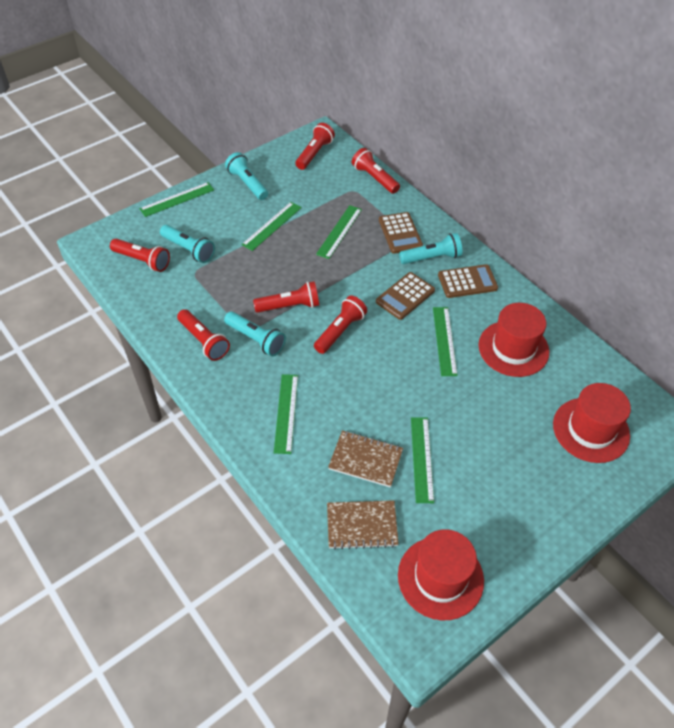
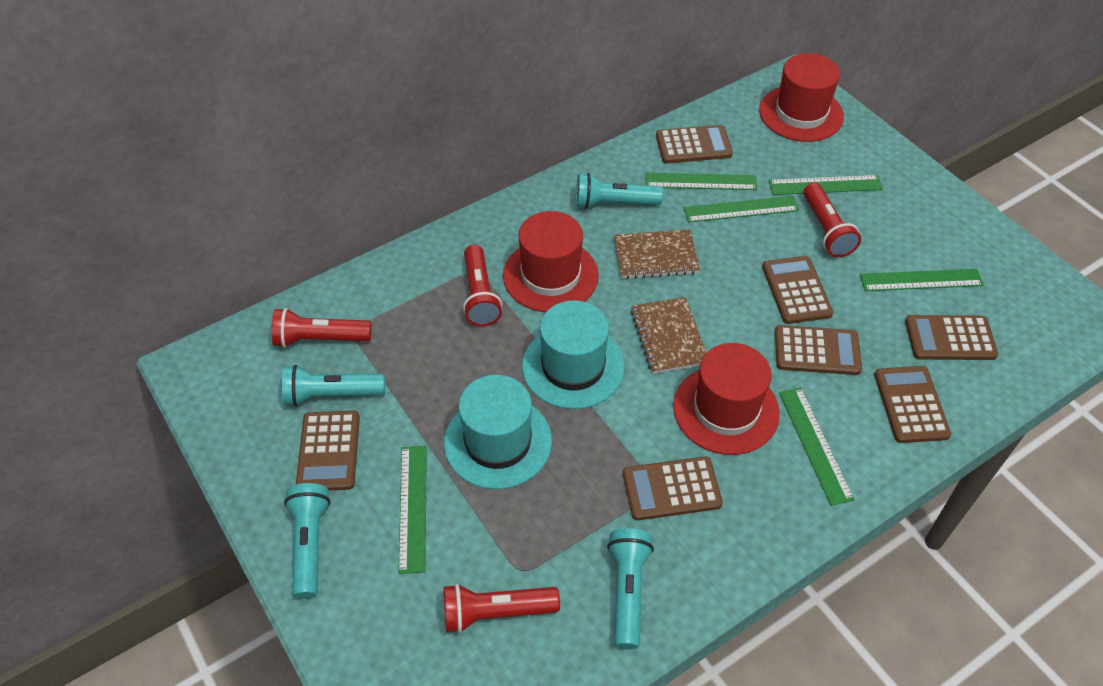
brown calculator: [376,272,435,320] [379,212,423,254] [438,264,498,298] = 3 -> [296,411,360,491] [623,456,723,521] [656,125,733,163] [762,256,833,324] [775,325,862,375] [874,366,951,443] [905,315,998,360] = 7
red flashlight: [110,239,170,272] [177,309,230,361] [253,281,319,313] [295,123,335,170] [314,296,367,354] [352,148,400,194] = 6 -> [271,308,372,348] [444,583,560,633] [463,245,502,326] [803,183,861,257] = 4
turquoise hat: none = 0 -> [444,375,552,489] [522,301,625,409] = 2

